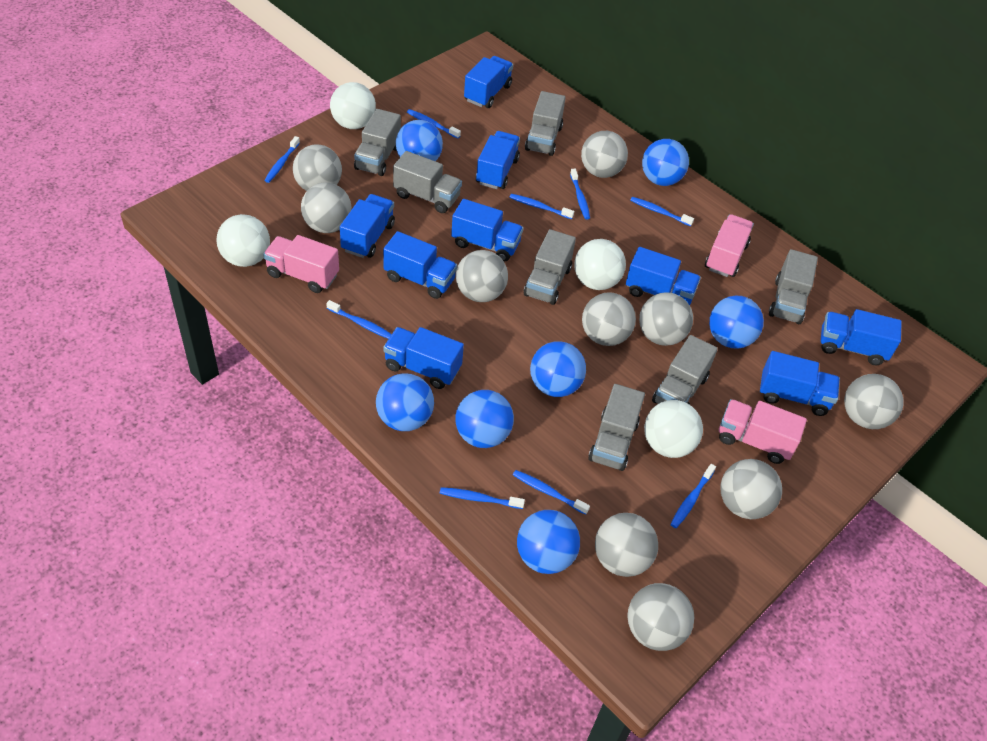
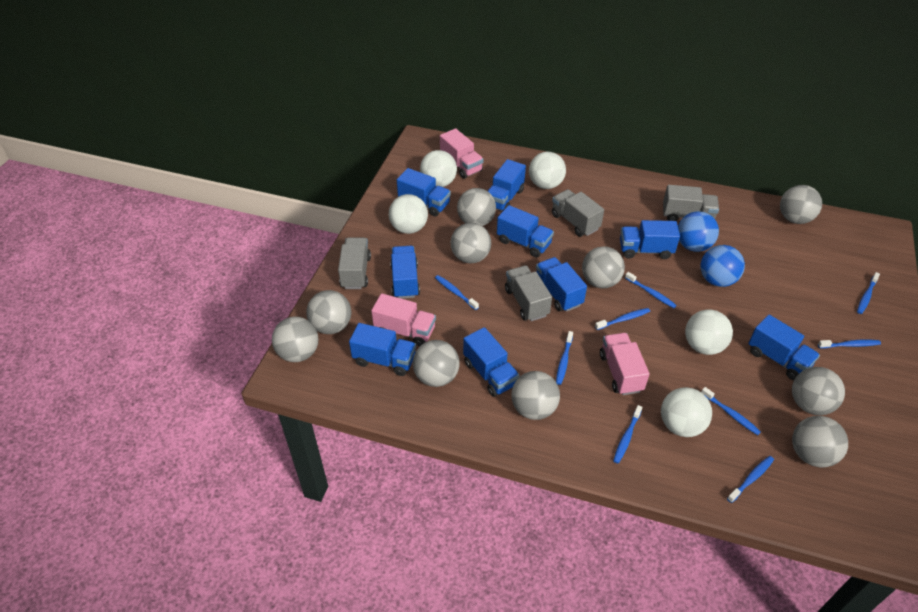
blue ball: [376,373,434,431] [396,120,443,161] [455,390,514,448] [517,510,580,574] [530,341,586,397] [642,139,689,186] [709,296,764,349] = 7 -> [678,211,719,252] [700,245,745,287] = 2
grey truck: [354,109,401,176] [393,151,462,213] [524,229,576,305] [525,91,566,156] [588,384,645,471] [652,335,718,405] [769,249,818,324] = 7 -> [338,238,371,289] [505,265,552,321] [552,189,604,237] [663,185,719,221] = 4
white ball: [216,214,270,267] [330,82,376,129] [574,239,626,290] [644,400,703,458] = 4 -> [389,194,428,234] [420,150,457,187] [529,152,566,189] [661,387,712,437] [685,309,733,355] = 5

